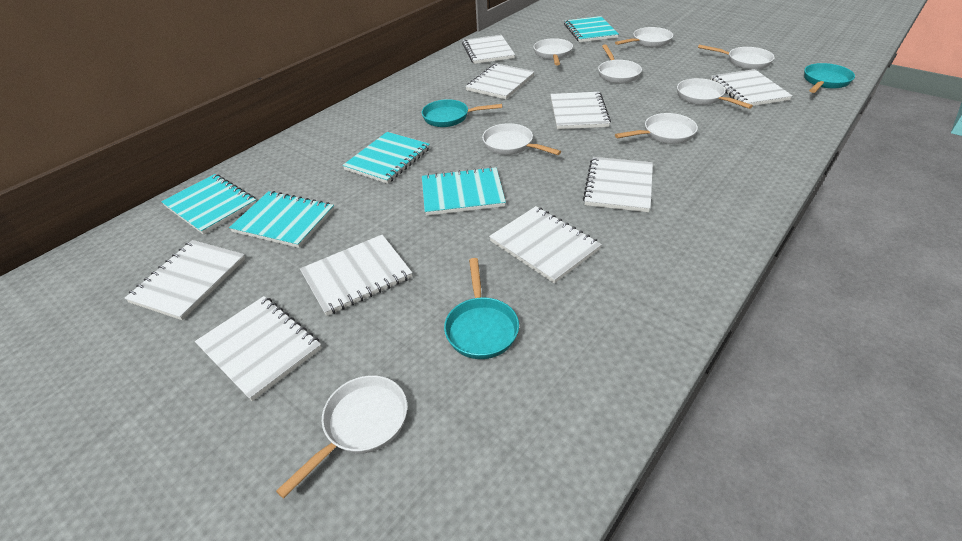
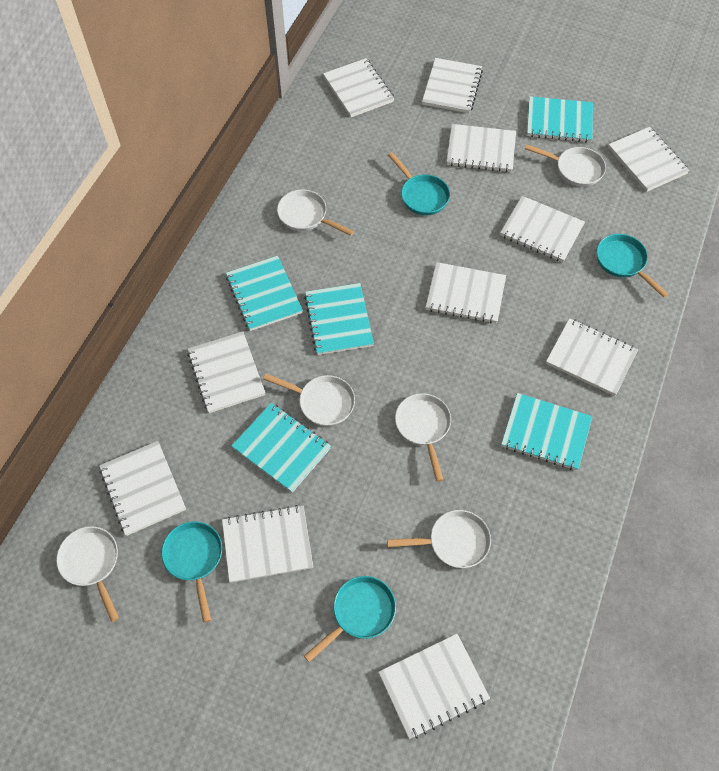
turquoise pan: [422,99,502,127] [444,258,519,359] [804,63,855,93] = 3 -> [161,521,222,623] [304,576,396,662] [388,152,450,215] [597,234,669,298] = 4
white notebook: [124,240,245,320] [195,296,322,401] [300,235,412,316] [462,35,515,64] [466,63,535,99] [489,206,602,283] [550,92,611,129] [583,157,653,212] [711,69,792,106] = 9 -> [99,441,186,536] [187,331,265,413] [222,505,313,583] [323,58,394,117] [378,634,490,739] [422,58,483,113] [426,262,506,324] [447,124,516,172] [500,196,585,262] [546,318,638,396] [608,127,690,192] = 11
white pan: [276,375,407,498] [482,123,561,155] [534,38,573,65] [598,44,642,84] [615,27,673,47] [615,113,698,144] [677,78,753,109] [698,45,775,70] = 8 -> [56,526,119,622] [263,374,355,426] [277,189,354,236] [387,510,491,568] [395,393,451,482] [525,144,606,187] = 6

